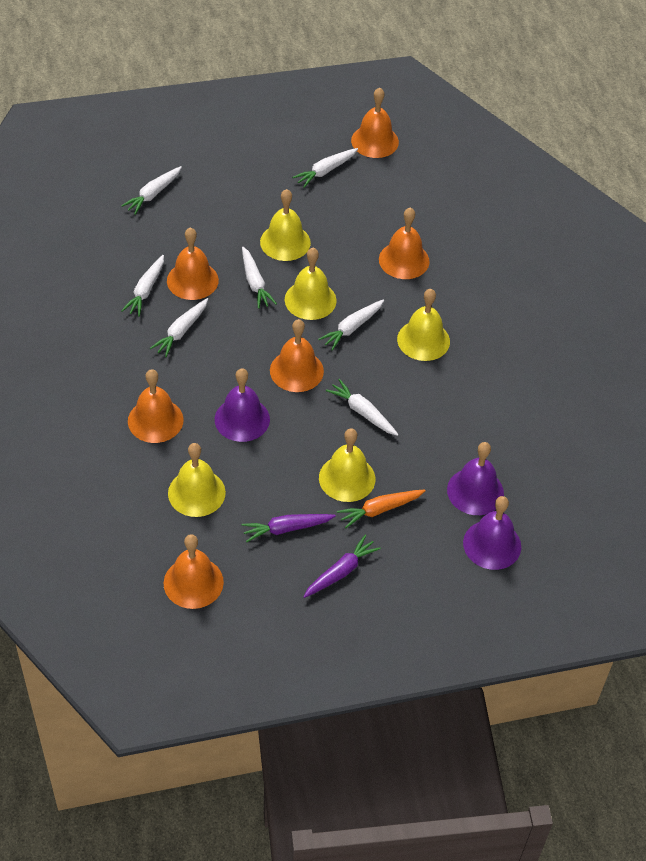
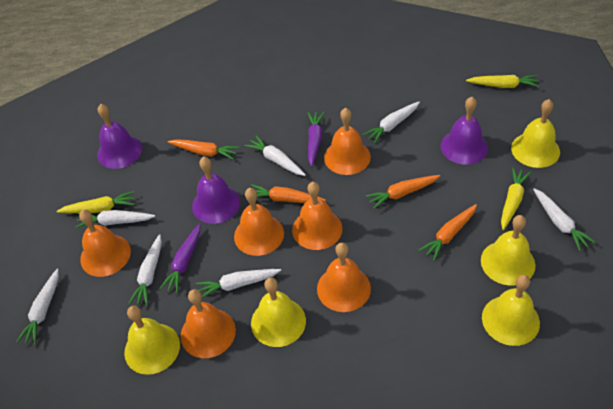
orange carrot: [337,490,426,528] = 1 -> [168,139,239,160] [251,184,326,203] [365,175,440,209] [418,204,477,261] = 4
yellow carrot: none = 0 -> [56,191,135,213] [466,75,539,88] [501,168,531,230] = 3

